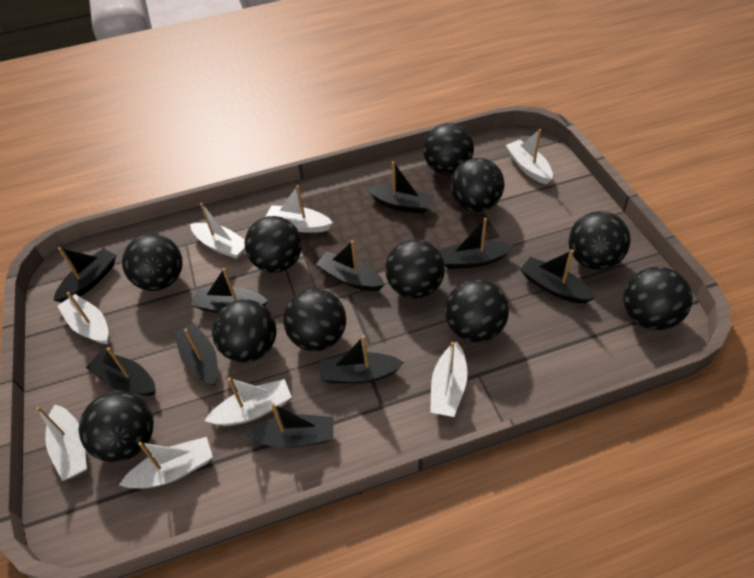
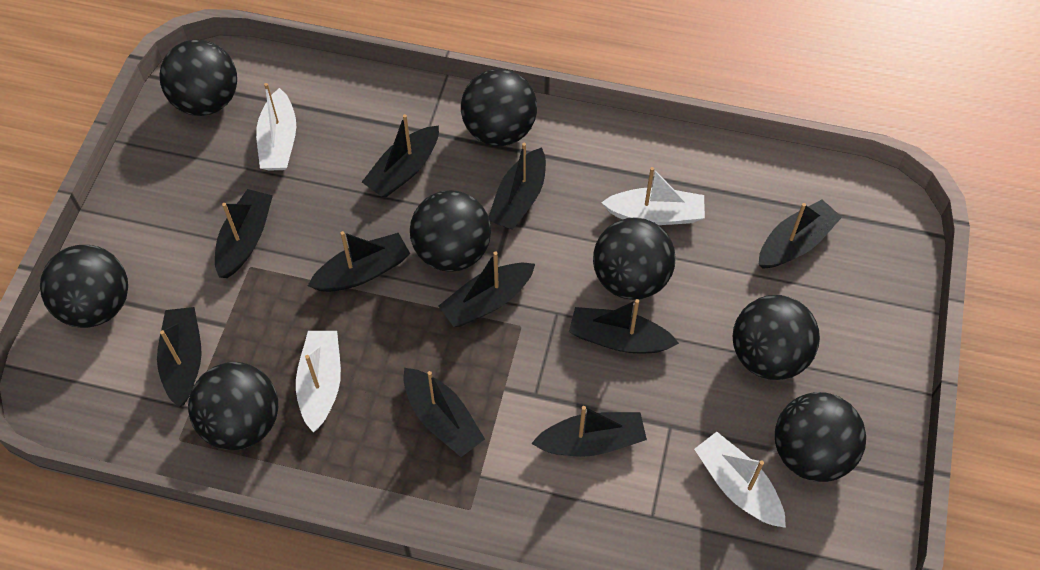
black ball: [79,391,154,462] [122,234,183,291] [212,299,276,362] [245,216,302,273] [283,288,346,351] [385,239,445,299] [423,123,474,175] [445,279,509,342] [450,158,504,212] [568,211,631,270] [623,267,693,330] = 11 -> [40,245,128,328] [159,39,237,116] [188,362,278,450] [410,190,491,272] [461,69,537,146] [593,217,676,300] [733,295,820,380] [775,392,866,482] = 8
white boat: [36,405,87,481] [57,292,109,344] [119,437,213,489] [190,203,245,259] [205,377,292,426] [265,185,333,233] [430,342,467,417] [506,129,553,184] = 8 -> [256,83,296,171] [296,331,341,432] [601,167,705,225] [694,432,786,528] = 4

